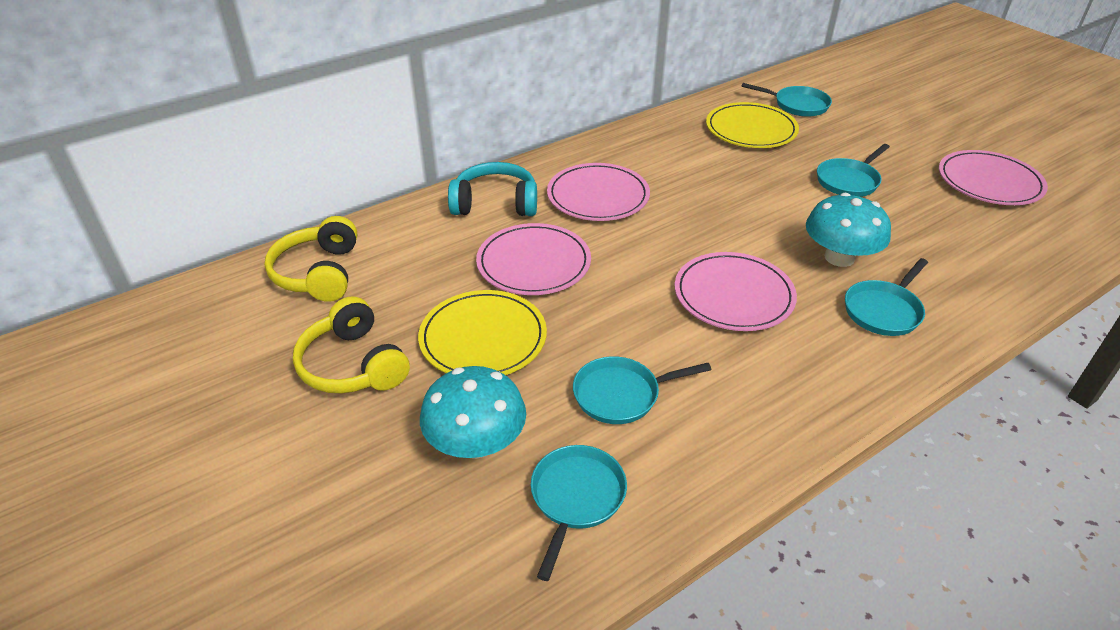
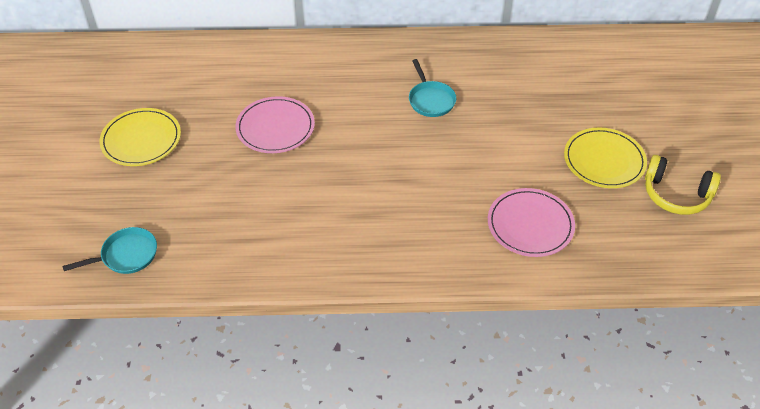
pink plate: [476,223,591,295] [547,163,650,221] [675,252,797,331] [939,150,1048,205] = 4 -> [235,96,315,153] [488,188,575,257] = 2
turquoise headphones: [448,162,537,216] = 1 -> none = 0
turquoise mushroom: [420,366,526,459] [806,193,891,267] = 2 -> none = 0
turquoise pan: [531,445,627,581] [573,356,711,424] [741,83,832,117] [817,144,890,197] [845,258,928,336] = 5 -> [63,227,157,274] [409,59,456,117] = 2
yellow headphones: [265,216,357,302] [293,296,410,394] = 2 -> [645,155,721,215] = 1

